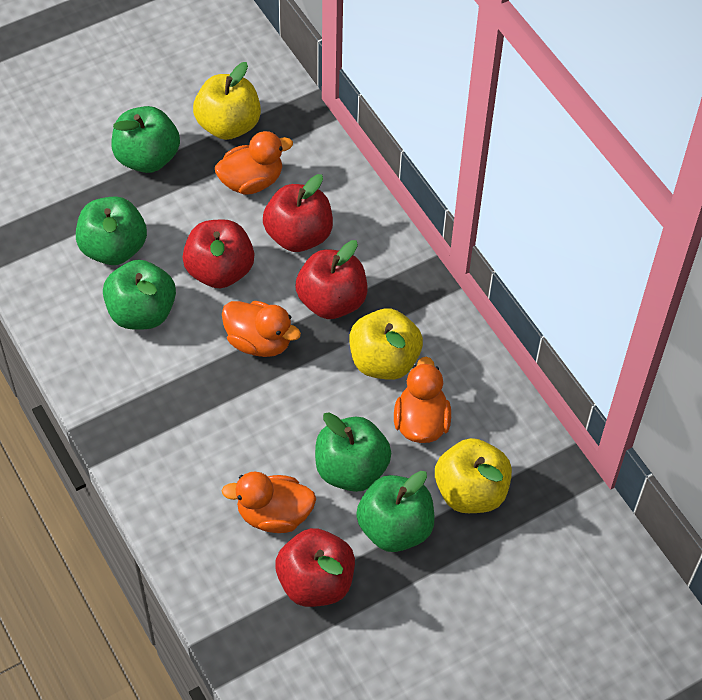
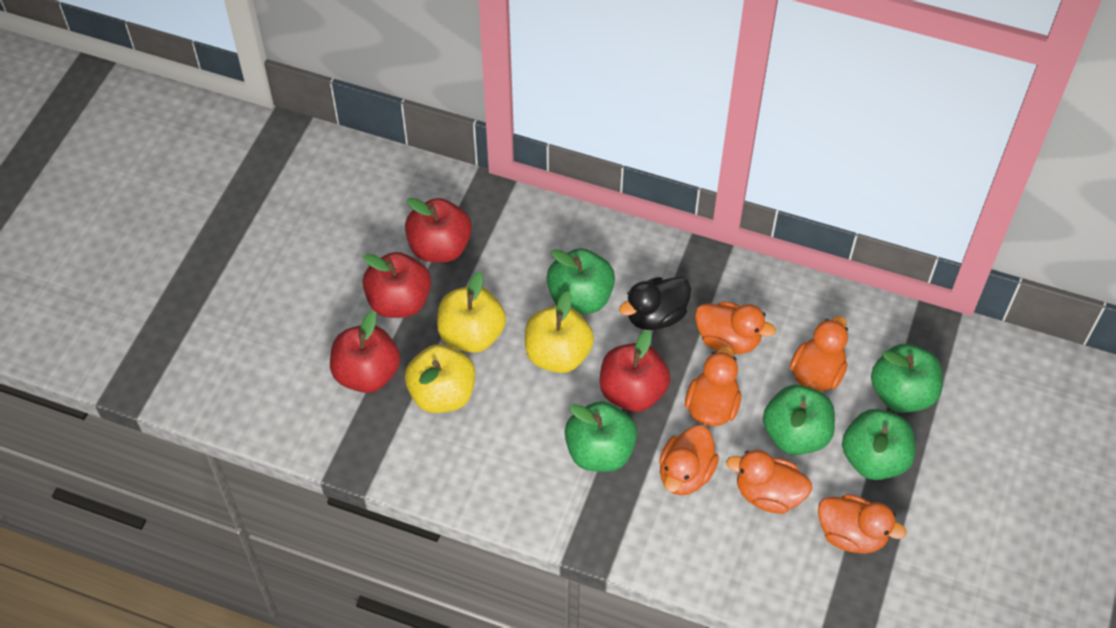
black duck: none = 0 -> [619,277,691,330] = 1
orange duck: [215,131,293,194] [222,301,301,357] [222,472,316,533] [394,357,451,443] = 4 -> [659,425,719,495] [685,346,741,426] [695,302,776,354] [726,450,812,514] [790,316,848,392] [818,494,906,554] = 6

